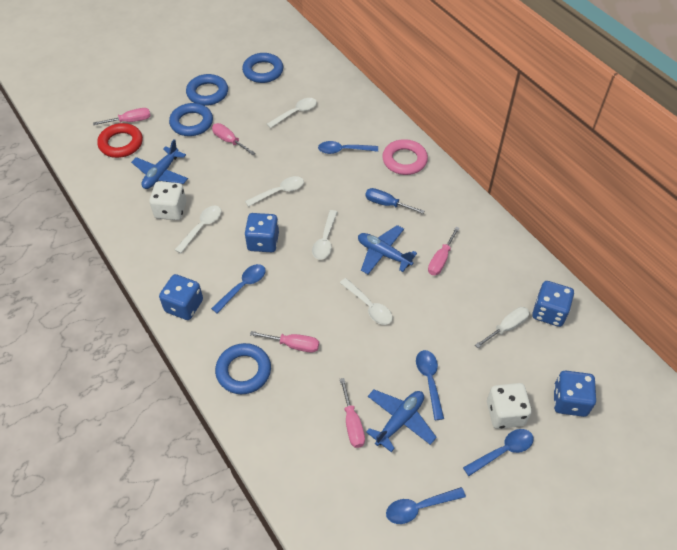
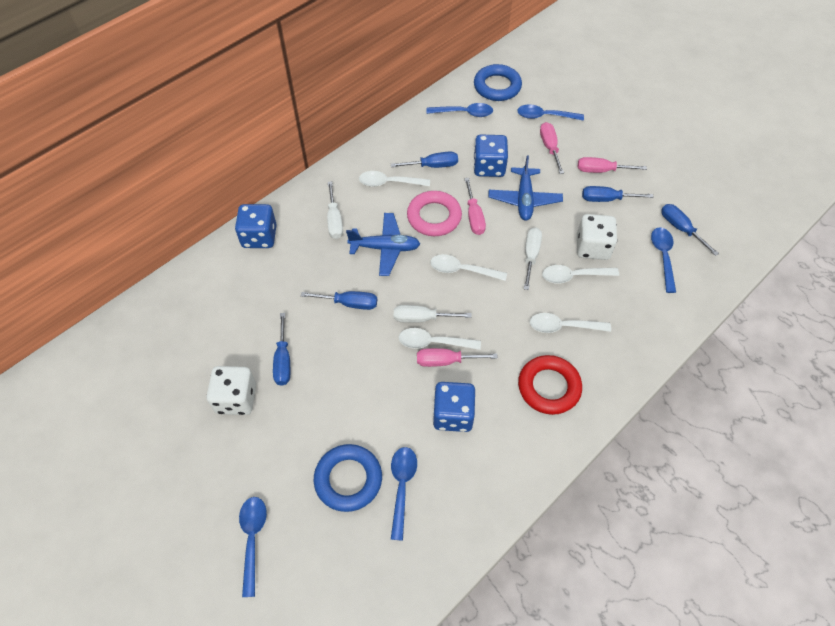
blue dice: [159,274,203,320] [245,213,279,252] [532,281,574,327] [554,370,596,417] = 4 -> [235,204,277,248] [433,382,475,432] [473,135,508,177] = 3
blue plane: [131,139,188,189] [358,225,417,274] [366,390,437,452] = 3 -> [346,213,420,276] [488,155,563,221] = 2
blue ring: [169,103,213,136] [186,74,228,106] [215,343,271,394] [242,53,283,83] = 4 -> [314,444,382,512] [474,64,522,101] = 2
blue screwdriver: [365,188,424,214] = 1 -> [273,313,290,386] [301,291,377,310] [391,151,458,168] [582,186,654,202] [661,204,719,256] = 5
pink screwdriver: [93,108,151,125] [212,123,255,155] [250,331,319,353] [340,378,365,448] [428,227,460,275] = 5 -> [417,348,498,367] [464,178,486,235] [540,122,564,174] [578,157,647,173] = 4
white screwdriver: [475,307,530,348] = 1 -> [327,181,343,239] [394,305,472,323] [524,227,542,290] = 3

